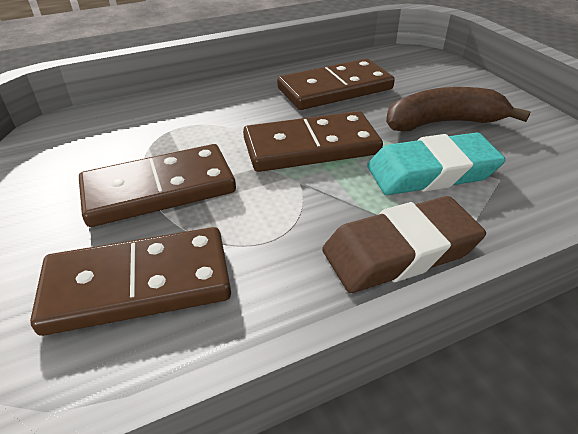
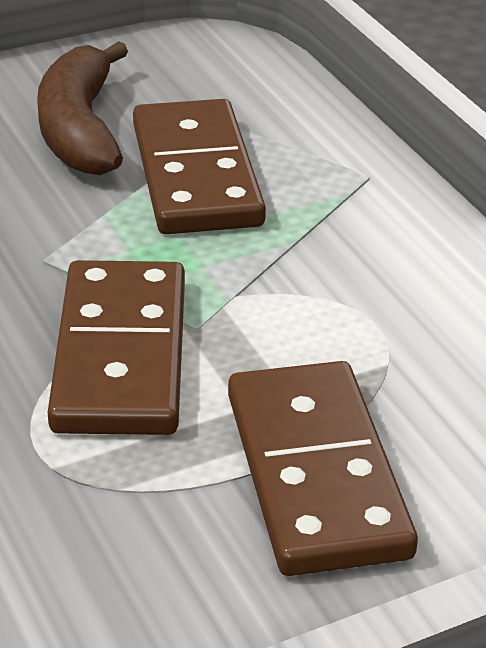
brown domino: [30,227,231,336] [79,144,236,227] [243,111,383,172] [277,59,395,110] = 4 -> [48,260,185,435] [133,99,266,234] [228,361,418,576] = 3
brown eraser: [322,196,486,293] = 1 -> none = 0
turquoise eraser: [367,132,506,195] = 1 -> none = 0

